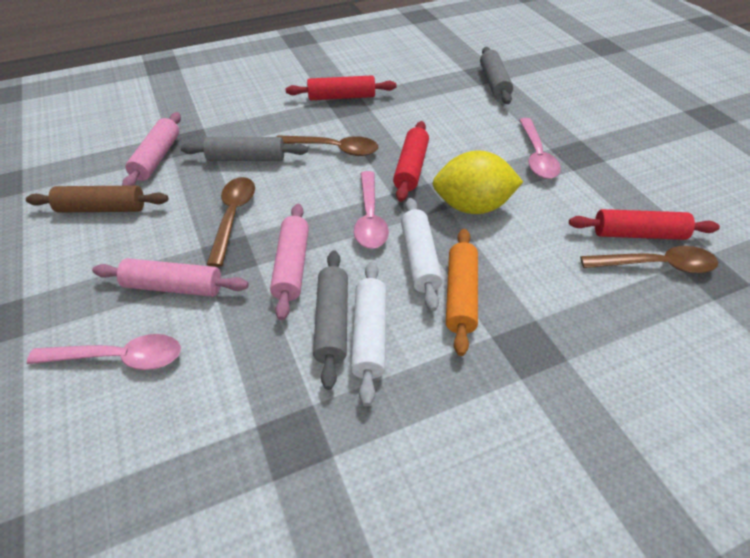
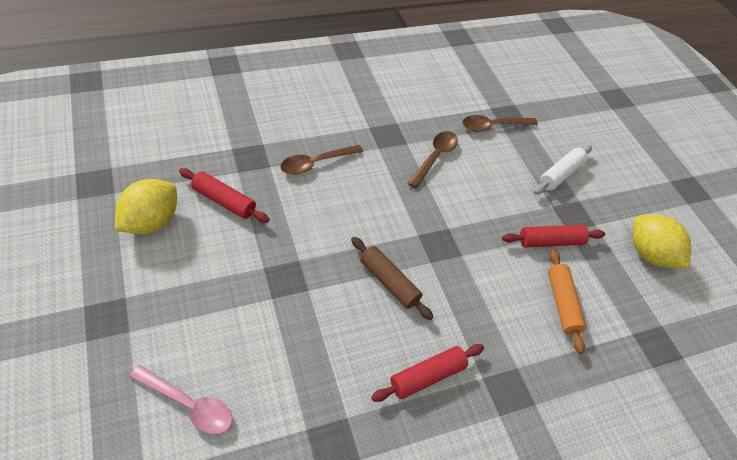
grey rolling pin: [181,137,308,161] [313,250,348,390] [480,47,513,104] = 3 -> none = 0
pink rolling pin: [92,258,249,297] [122,112,181,186] [270,204,309,320] = 3 -> none = 0
pink spoon: [27,334,181,370] [354,171,389,249] [519,118,561,179] = 3 -> [129,365,232,435] = 1
white rolling pin: [351,261,386,406] [401,198,443,311] = 2 -> [534,145,592,195] = 1
yellow lemon: [432,150,523,214] = 1 -> [115,179,177,234] [633,214,691,268] = 2

